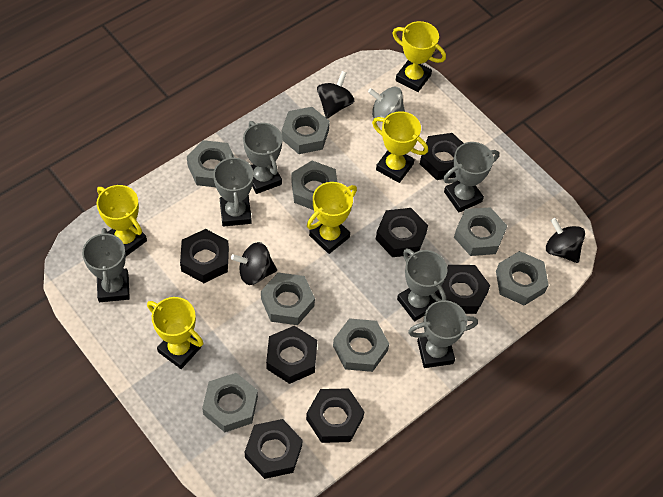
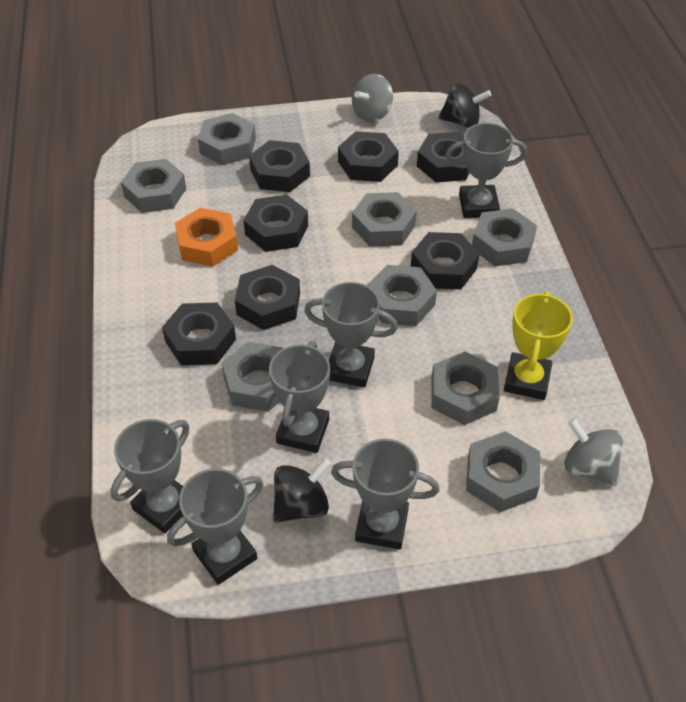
black spinning top: [231,242,277,285] [317,71,354,119] [546,218,585,263] = 3 -> [273,459,331,523] [438,83,491,128] = 2
grey spinning top: [368,87,405,118] = 1 -> [352,74,393,122] [564,418,623,486] = 2
orange nut: none = 0 -> [175,208,238,267] = 1
yellow trophy: [97,185,147,256] [147,297,203,369] [307,182,357,254] [372,111,428,183] [392,21,446,92] = 5 -> [504,291,573,400] = 1

